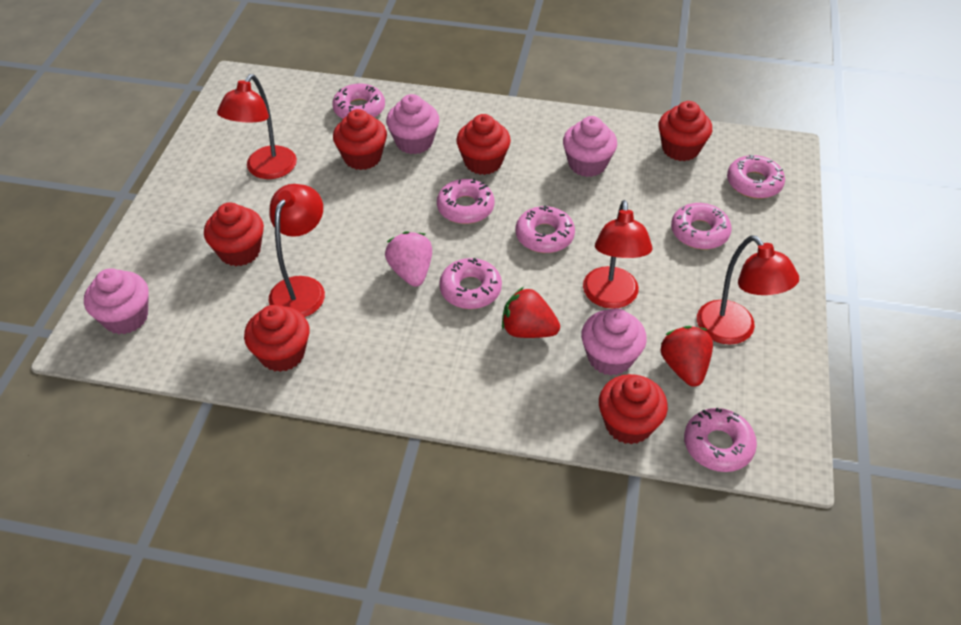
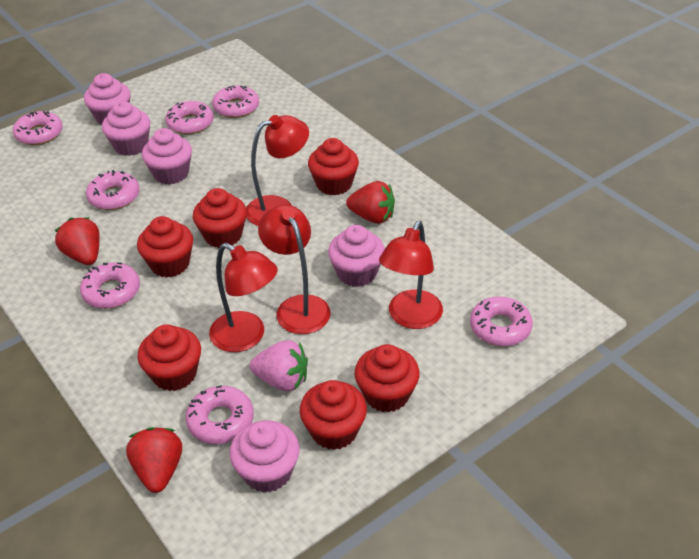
pink cupcake: [84,268,149,334] [386,94,439,154] [563,116,617,177] [581,308,647,376] = 4 -> [84,73,131,125] [102,101,150,156] [142,128,192,185] [229,420,300,493] [328,225,385,287] = 5
red strawberry: [502,287,560,338] [660,326,713,387] = 2 -> [55,217,100,265] [126,427,182,493] [346,181,395,224] = 3

